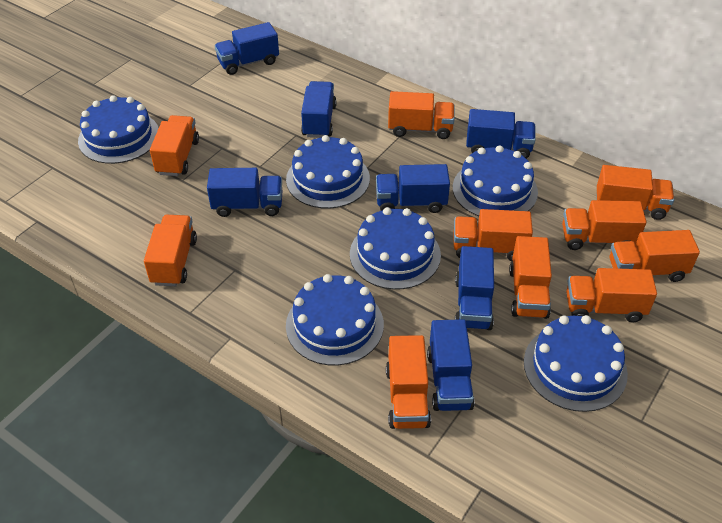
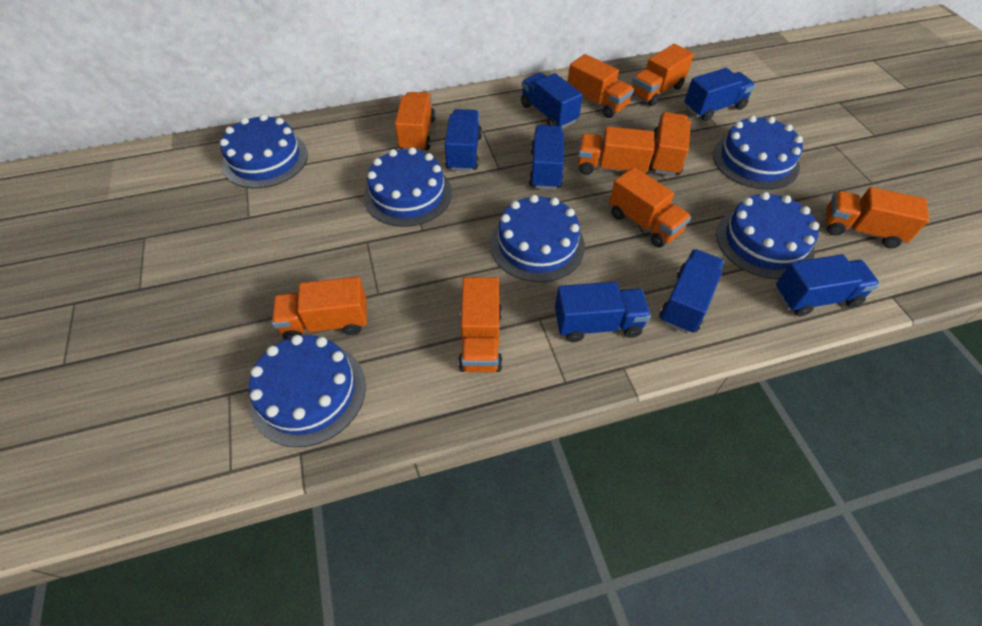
orange truck: [144,215,197,286] [150,115,199,176] [386,335,431,429] [388,91,455,139] [454,209,533,261] [509,236,552,319] [562,200,646,250] [566,268,657,323] [596,165,674,220] [610,230,700,282] = 10 -> [272,277,367,340] [395,92,435,151] [458,277,502,372] [568,54,634,118] [578,126,654,175] [609,167,691,248] [632,44,694,106] [649,112,691,176] [826,187,929,248] = 9

